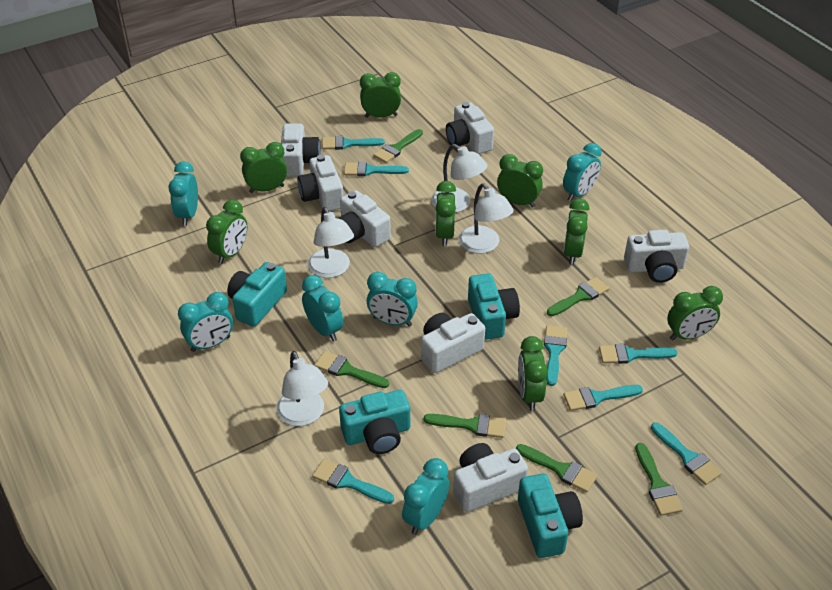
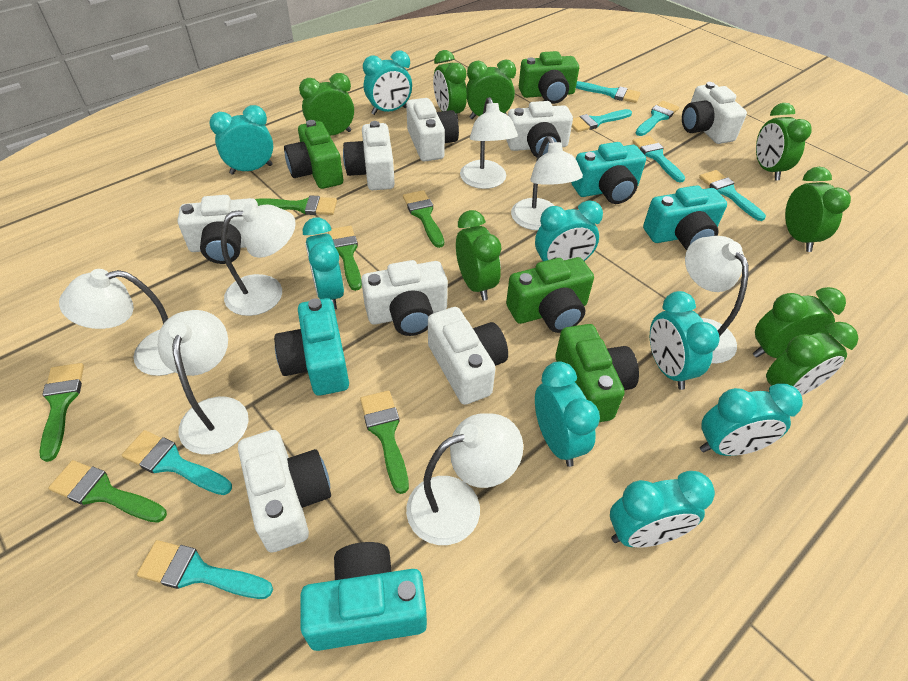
green camera: none = 0 -> [284,120,343,189] [506,257,594,333] [519,51,579,104] [555,324,639,422] = 4
turquoise clock: [168,161,198,226] [178,292,233,352] [302,275,343,342] [367,272,418,327] [402,458,450,535] [563,143,602,202] = 6 -> [209,105,273,175] [303,218,344,309] [363,50,412,115] [535,200,603,262] [535,361,600,467] [610,471,715,548] [650,291,720,390] [700,384,803,456] = 8
white camera: [281,123,321,177] [297,155,344,211] [338,190,391,247] [421,313,485,373] [446,102,494,154] [453,443,528,512] [624,230,689,283] = 7 -> [178,195,258,264] [238,430,331,553] [343,121,395,190] [361,260,448,336] [406,98,459,161] [428,307,508,405] [506,101,573,157] [682,82,747,144] = 8
white lamp: [276,351,328,426] [308,207,354,278] [431,144,487,213] [459,183,514,254] = 4 -> [59,269,175,376] [158,310,249,454] [221,204,296,316] [406,413,523,545] [460,97,518,189] [511,136,583,230] [685,236,749,364] = 7

